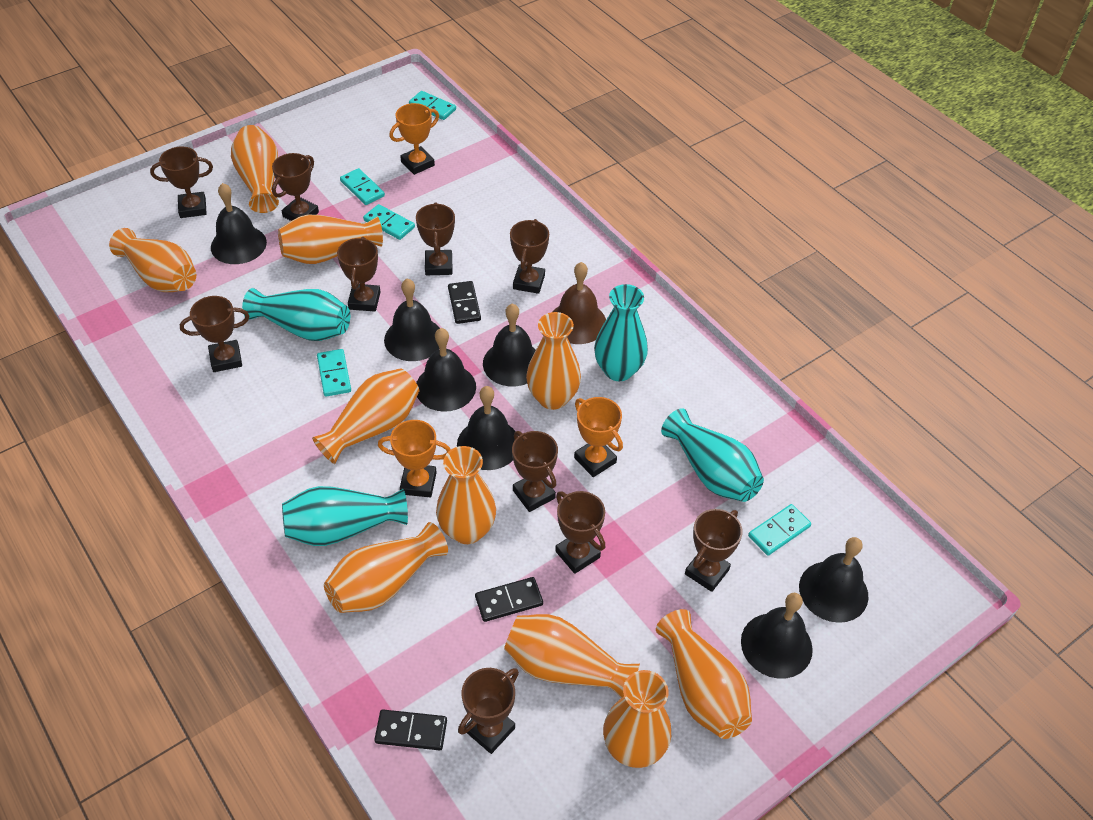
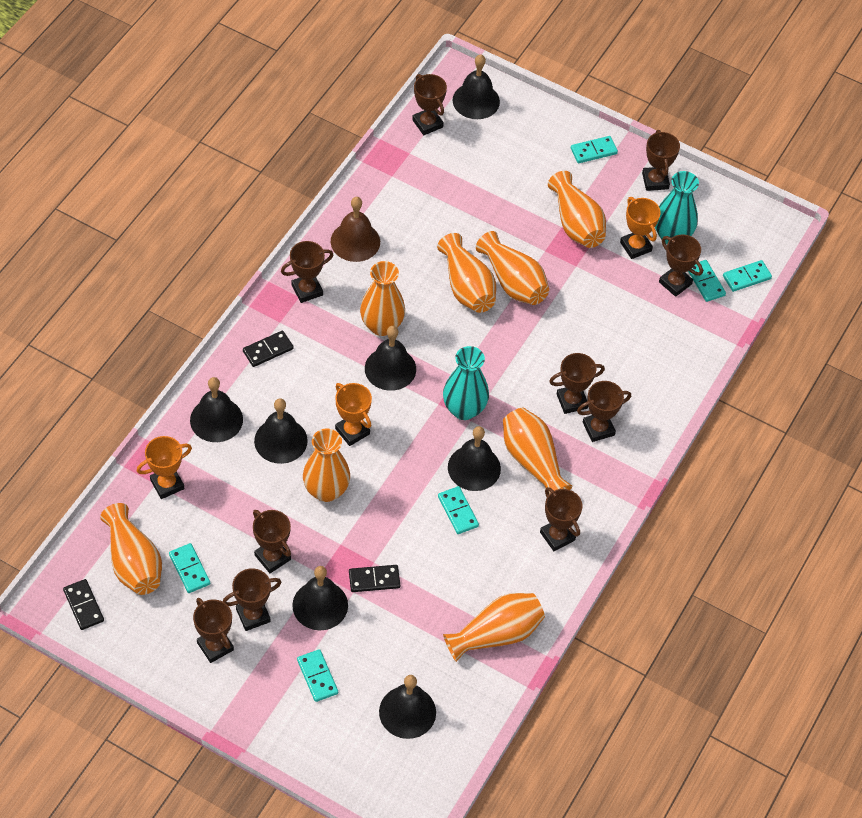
orange vase: [109,228,196,292] [231,125,279,213] [278,215,383,264] [312,368,419,464] [324,522,448,613] [436,446,496,544] [504,614,640,698] [526,312,581,410] [603,670,671,768] [656,609,752,739] = 10 -> [100,503,162,595] [303,428,350,502] [360,261,405,336] [437,233,496,313] [443,593,545,662] [476,231,549,305] [503,408,572,494] [548,171,606,248] = 8
turquoise domino: [317,349,351,397] [340,168,385,205] [363,204,415,240] [409,91,456,120] [748,504,811,556] = 5 -> [169,543,210,593] [297,649,338,702] [438,486,479,534] [571,136,618,163] [688,260,726,302] [723,260,772,292] = 6
turquoise vase: [242,288,350,341] [282,486,408,546] [594,284,648,381] [661,408,764,502] = 4 -> [443,346,489,420] [655,171,699,244] = 2

